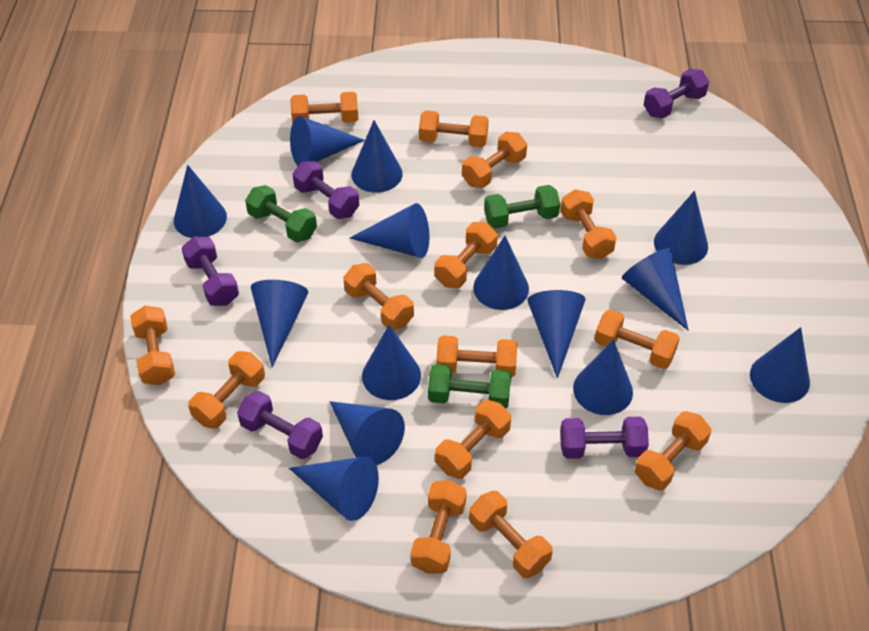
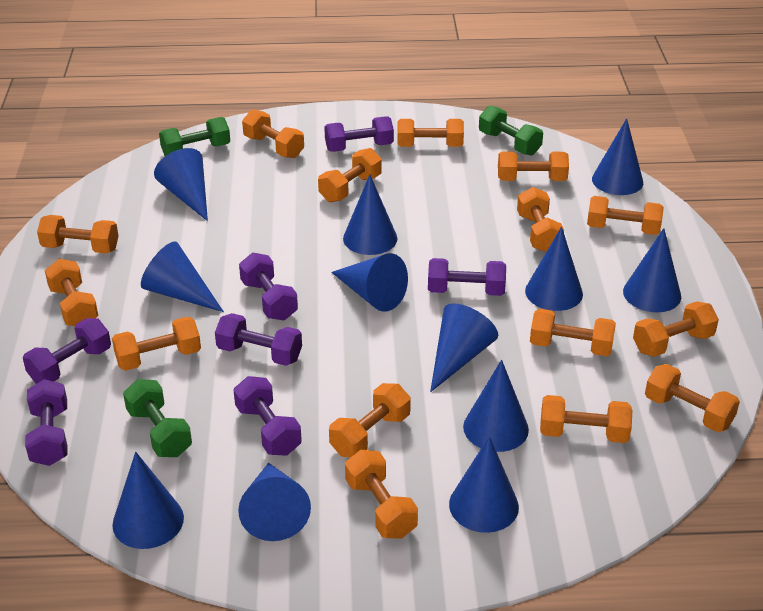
blue cone: [174,165,227,238] [251,280,308,367] [289,457,379,521] [290,116,365,166] [329,401,405,465] [350,203,429,258] [351,120,403,193] [362,325,421,400] [473,236,529,310] [527,290,586,379] [573,339,633,415] [622,248,689,331] [654,191,708,265] [750,327,810,403] = 14 -> [113,452,184,549] [141,242,224,312] [154,148,208,221] [238,463,311,541] [331,253,408,312] [343,174,397,255] [430,303,498,392] [449,436,519,533] [463,360,529,452] [525,227,583,311] [592,118,643,195] [623,228,681,312] = 12
orange dumbbell: [130,306,175,385] [188,351,265,429] [290,92,358,123] [343,263,414,330] [411,480,467,574] [419,110,489,147] [434,222,498,288] [435,400,511,479] [436,335,517,378] [462,132,527,188] [469,491,553,578] [561,189,617,259] [594,309,680,369] [635,411,711,490] = 14 -> [37,215,119,253] [45,259,99,326] [112,317,201,371] [242,109,304,158] [318,148,382,202] [329,383,411,458] [345,450,418,539] [398,119,464,147] [498,151,569,181] [517,187,564,252] [530,309,616,356] [540,395,632,443] [587,196,664,235] [633,301,719,357] [645,364,740,432] = 15
purple dumbbell: [181,237,239,306] [237,391,323,459] [292,161,359,219] [560,417,649,459] [644,69,709,118] = 5 -> [23,318,111,384] [25,379,67,466] [215,313,302,366] [234,376,302,456] [239,253,298,320] [324,116,394,152] [428,258,506,296] = 7

